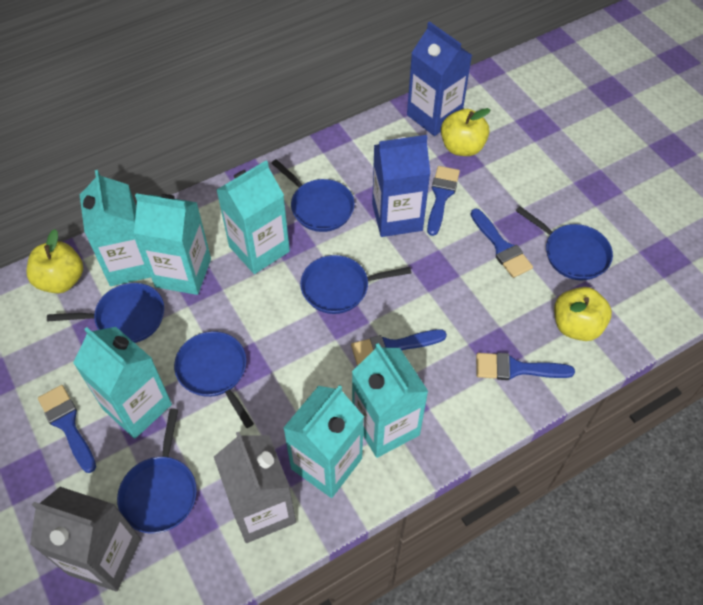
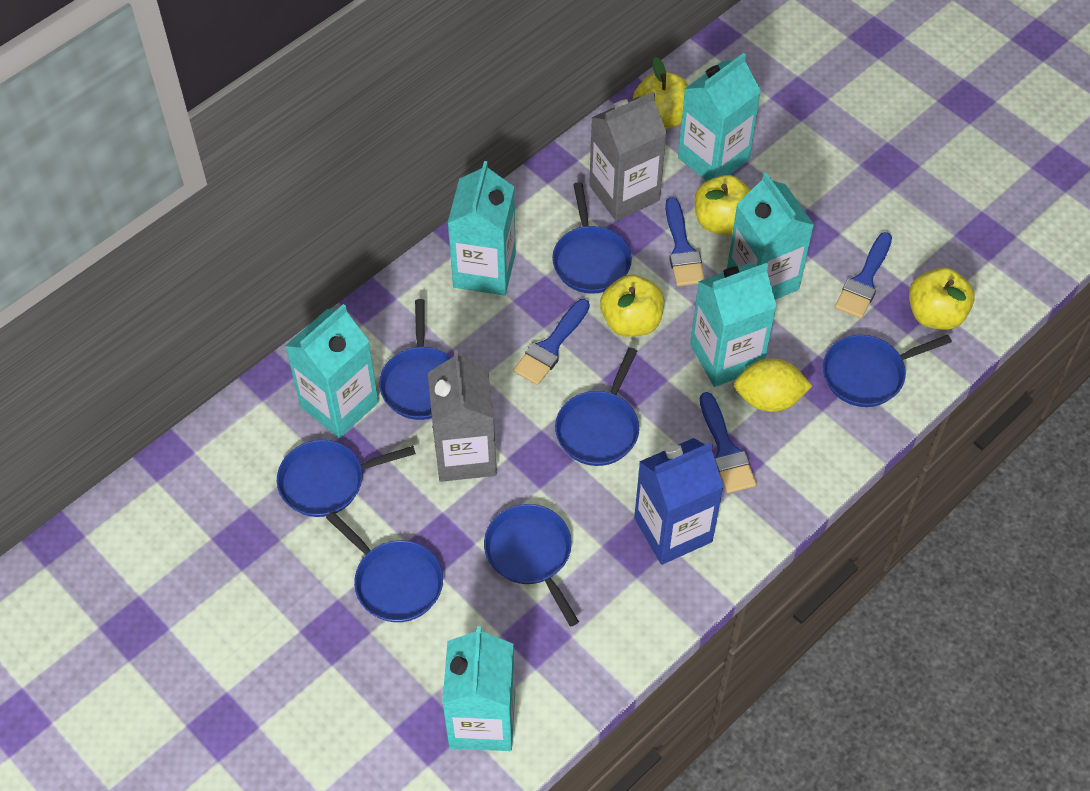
blue brush: [38,385,96,473] [351,329,447,366] [427,166,460,236] [470,209,533,278] [476,353,575,380] = 5 -> [513,299,590,385] [665,197,705,286] [700,392,757,493] [835,232,892,319] = 4
blue carton: [372,135,431,237] [407,21,472,136] = 2 -> [634,438,724,565] = 1
blue pan: [47,283,164,343] [117,408,197,533] [174,331,254,428] [271,159,355,232] [300,255,411,314] [516,206,613,280] = 6 -> [277,440,416,517] [326,511,443,622] [379,299,451,420] [484,504,579,626] [552,182,632,294] [555,347,639,466] [823,335,952,407] = 7
yellow apple: [27,229,83,293] [441,108,490,156] [554,287,612,341] = 3 -> [600,275,664,337] [633,57,689,129] [695,175,751,235] [909,267,975,330] = 4
yellow lemon: none = 0 -> [734,358,812,412] = 1

